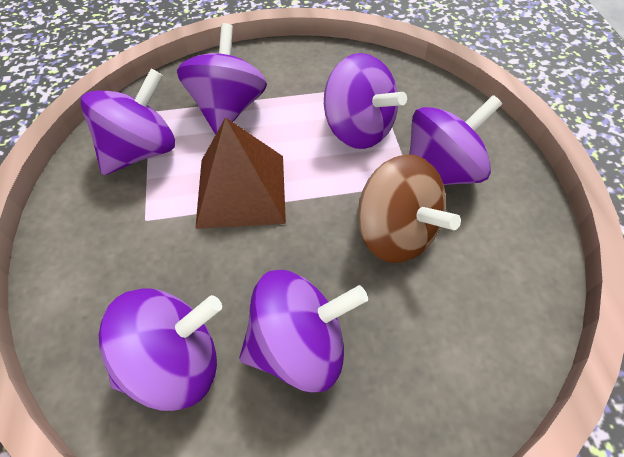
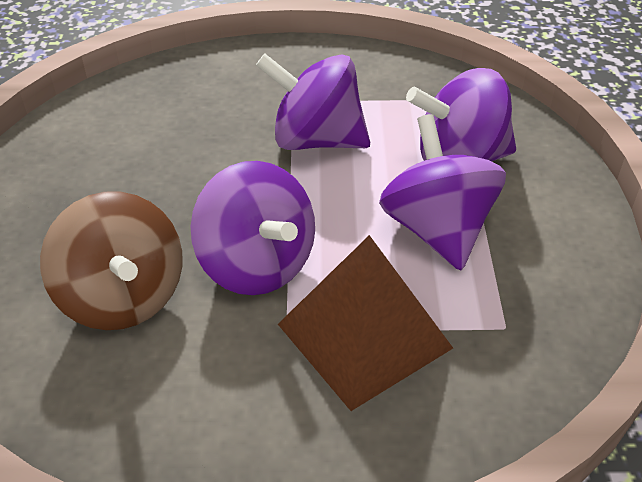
purple spinning top: [81,68,175,175] [99,288,222,411] [177,23,267,135] [239,270,368,392] [324,53,407,149] [409,95,502,185] = 6 -> [190,161,315,295] [256,53,370,150] [379,114,506,270] [406,68,516,162] = 4

